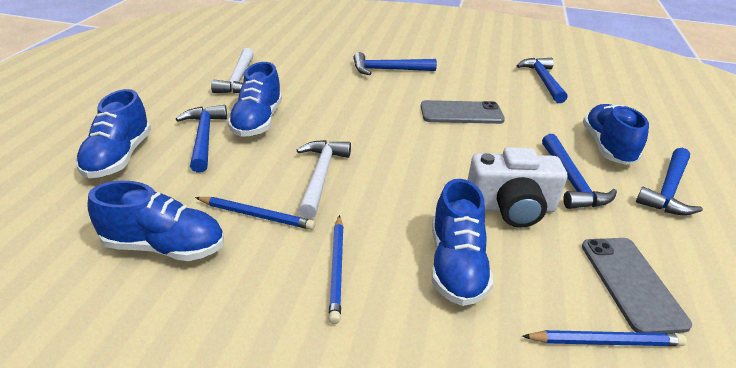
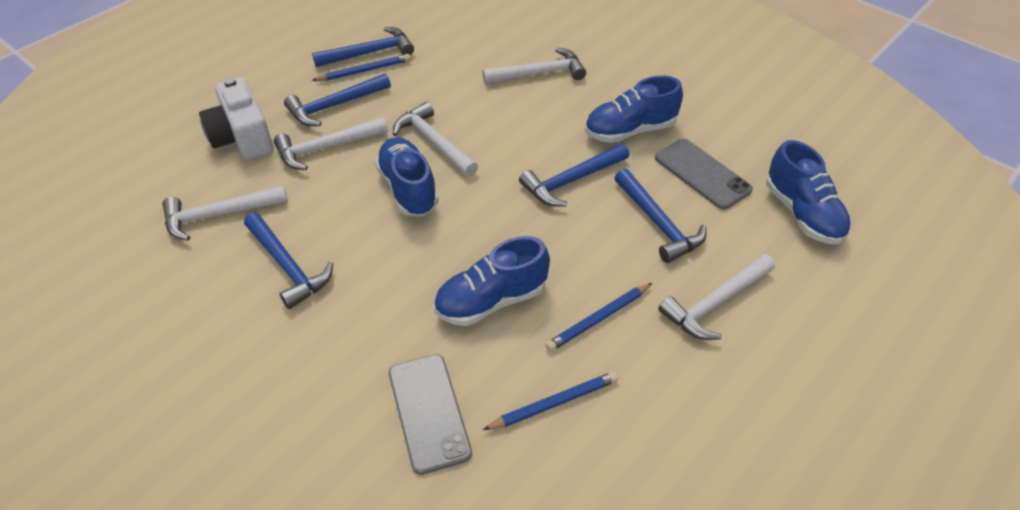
blue shoe: [76,89,151,178] [87,181,224,261] [228,62,282,137] [432,179,493,306] [583,104,649,165] = 5 -> [375,137,438,216] [434,236,550,326] [585,76,683,143] [766,140,851,244] = 4
white hammer: [211,48,254,94] [297,140,351,219] = 2 -> [162,185,288,241] [274,117,388,170] [393,102,478,177] [482,48,586,84] [658,254,775,340] = 5

